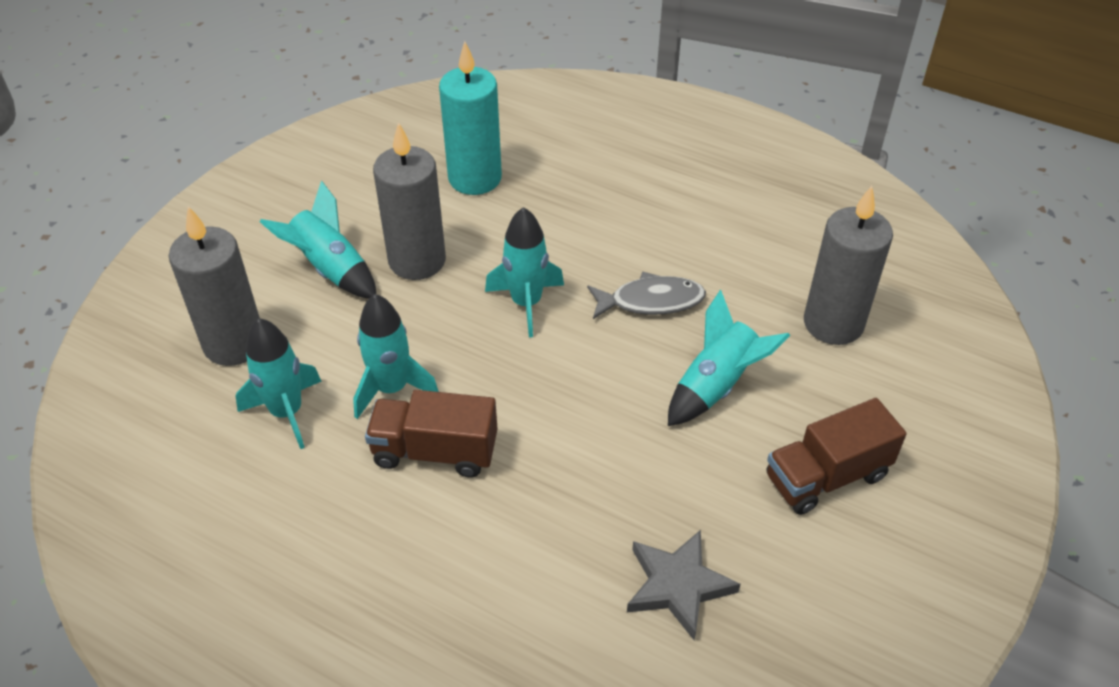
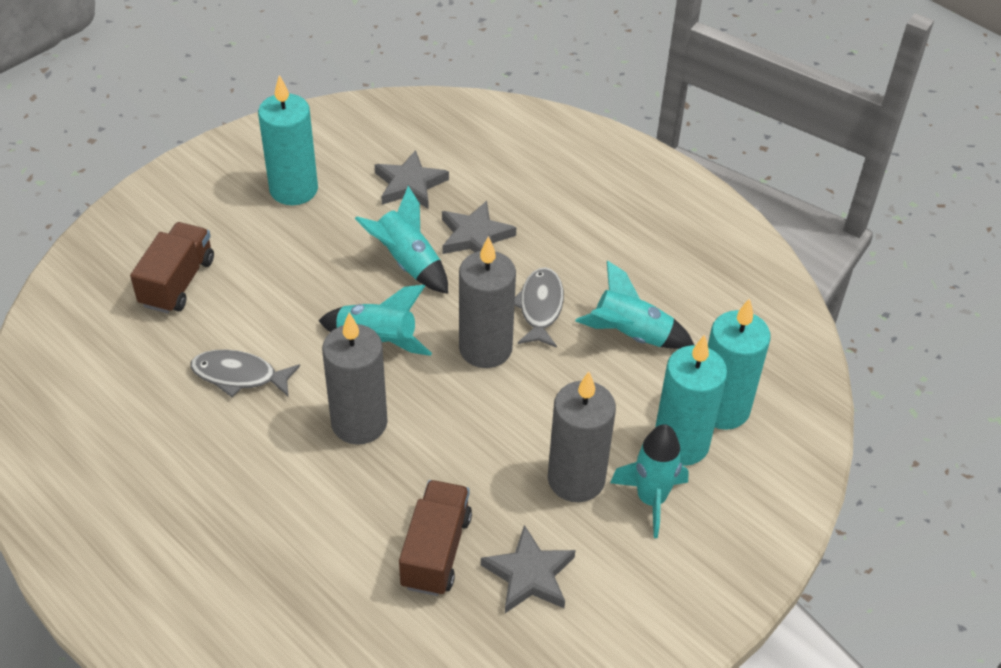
grey fish: [587,272,706,319] = 1 -> [190,350,300,397] [515,267,564,348] = 2
grey star: [627,530,741,640] = 1 -> [375,150,449,209] [442,201,516,254] [481,525,576,613] = 3
turquoise candle: [439,41,502,195] = 1 -> [258,75,318,205] [655,334,727,466] [708,298,771,430] = 3
turquoise rocket: [236,318,322,449] [260,181,376,298] [353,294,439,419] [485,207,564,338] [668,290,790,426] = 5 -> [319,285,432,356] [355,186,448,294] [575,260,694,349] [610,424,689,538] = 4

